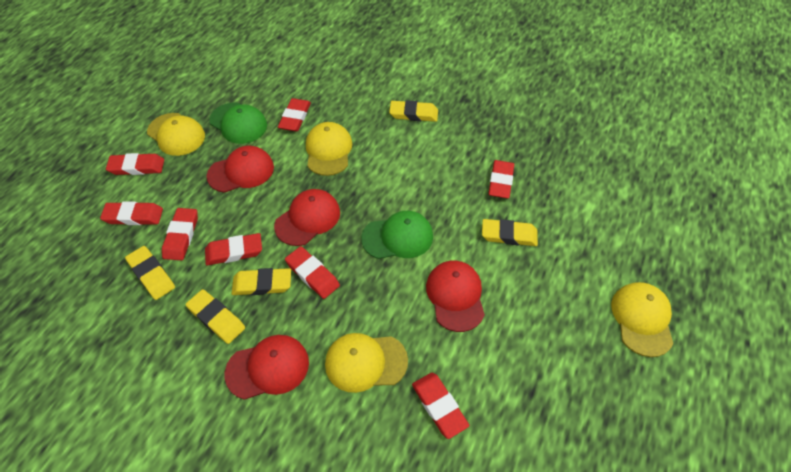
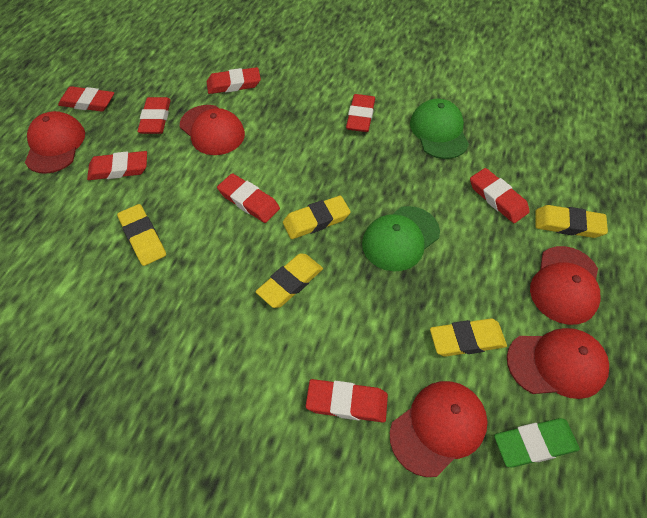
green eraser: none = 0 -> [494,418,580,467] = 1
red cap: [207,146,274,193] [225,335,309,400] [274,189,340,246] [426,261,485,332] = 4 -> [25,111,85,174] [180,105,245,155] [390,381,488,477] [507,328,609,399] [530,246,601,325] = 5
yellow cap: [147,113,205,156] [306,122,352,176] [325,333,408,393] [611,282,673,357] = 4 -> none = 0

